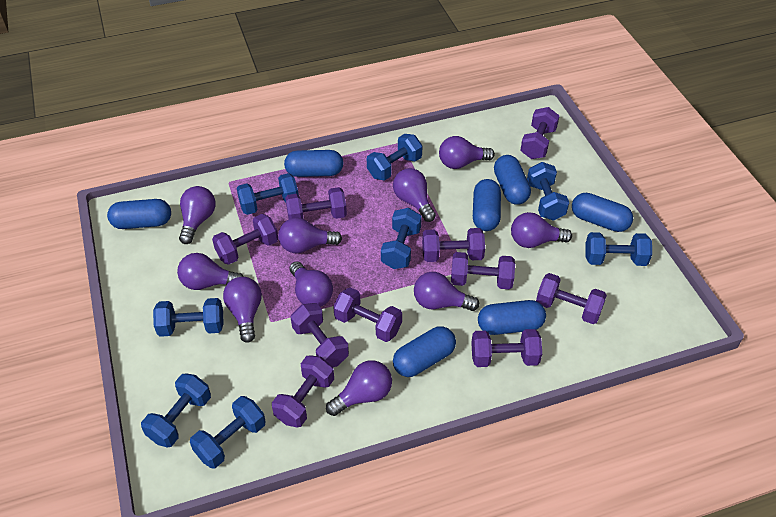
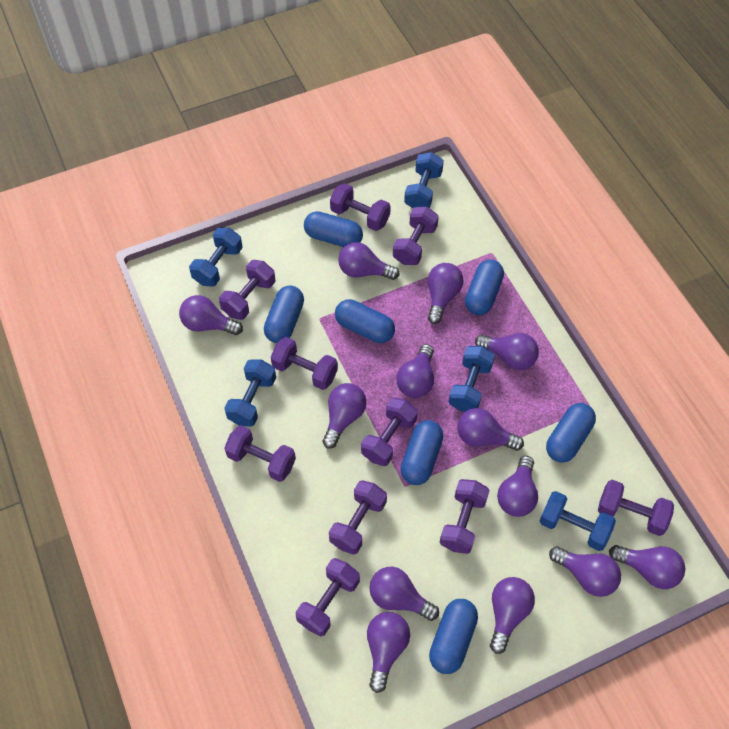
blue dumbbell: [141,373,211,447] [153,298,224,337] [190,396,266,468] [237,173,299,215] [367,134,423,181] [381,208,422,269] [527,162,569,221] [585,232,652,266] = 8 -> [189,228,243,287] [224,359,276,427] [404,152,444,208] [449,346,495,412] [539,491,616,551] = 5
purple light bulb: [177,253,244,290] [179,186,216,244] [223,277,262,343] [278,218,342,254] [289,261,333,307] [326,360,392,416] [393,168,436,222] [414,272,479,311] [439,136,495,169] [511,212,572,248] = 10 -> [179,295,243,335] [323,383,367,449] [338,242,399,280] [367,612,410,693] [369,567,439,621] [397,344,434,398] [428,263,464,324] [458,408,524,451] [475,333,539,370] [490,577,535,654] [497,456,538,517] [549,546,621,597] [609,545,685,589] = 13

